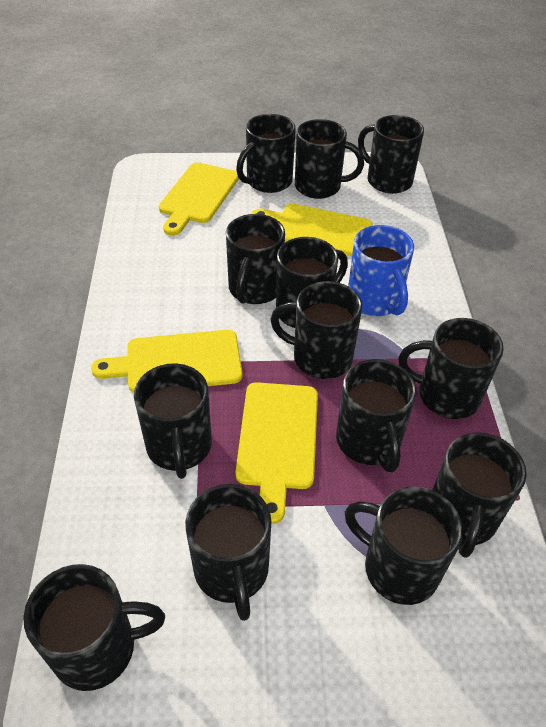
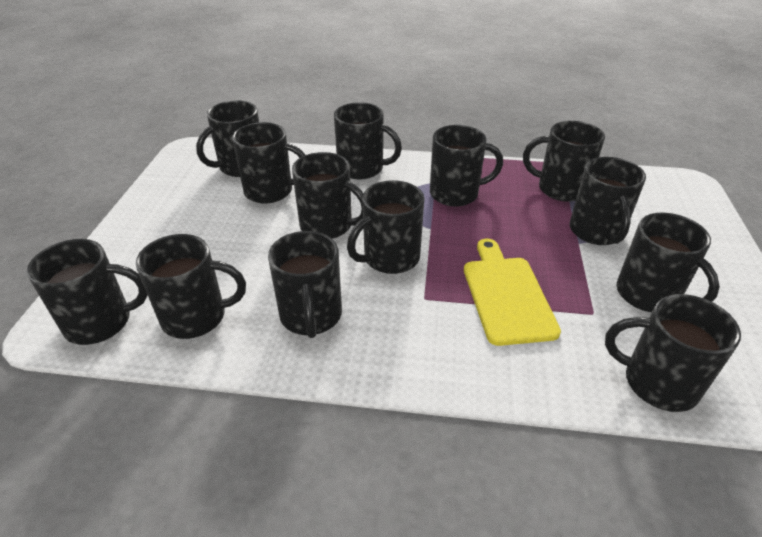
blue mug: [348,225,414,316] = 1 -> none = 0
yellow cutting board: [91,330,242,393] [159,162,239,236] [235,382,318,524] [251,204,373,256] = 4 -> [464,239,561,346] = 1

